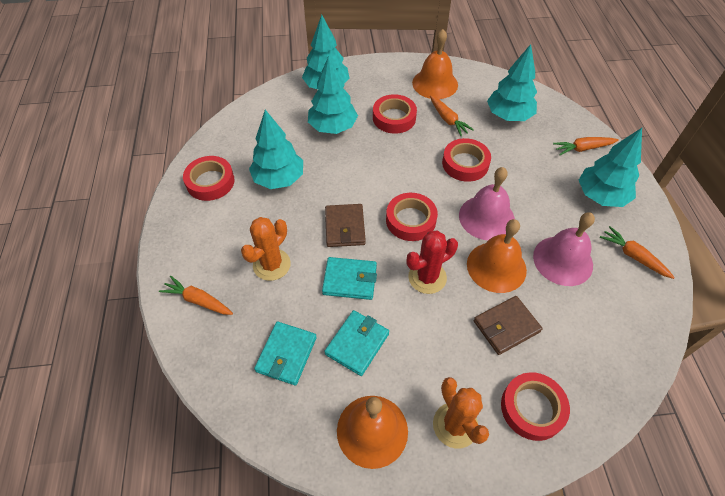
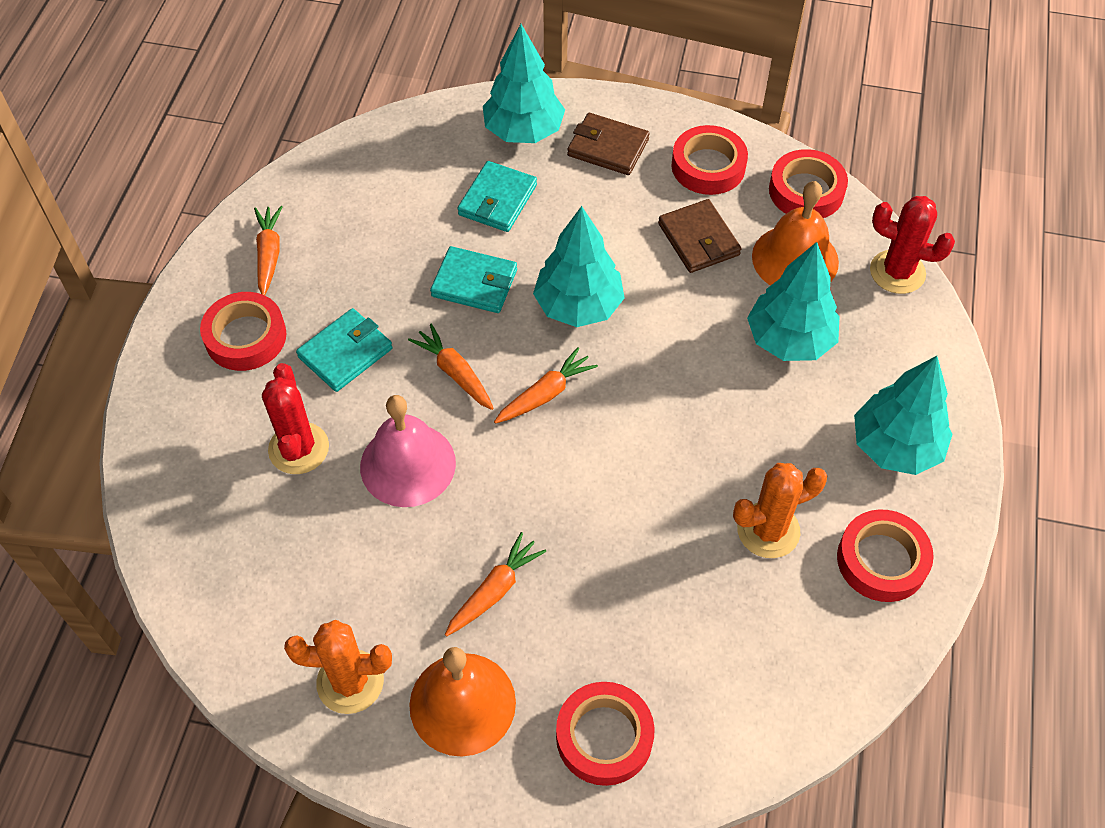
orange bell: [337,396,408,469] [412,29,458,99] [467,219,527,293] = 3 -> [409,647,516,757] [752,181,839,286] = 2
pink bell: [459,167,515,240] [533,212,595,286] = 2 -> [360,395,456,507] = 1
red cactus: [406,230,458,294] = 1 -> [262,363,329,474] [870,196,955,294] = 2
turquoise tree: [249,110,303,189] [302,15,350,89] [308,56,358,134] [487,44,537,121] [579,128,642,207] = 5 -> [483,24,565,143] [533,206,625,327] [747,242,840,361] [854,356,953,475] = 4

